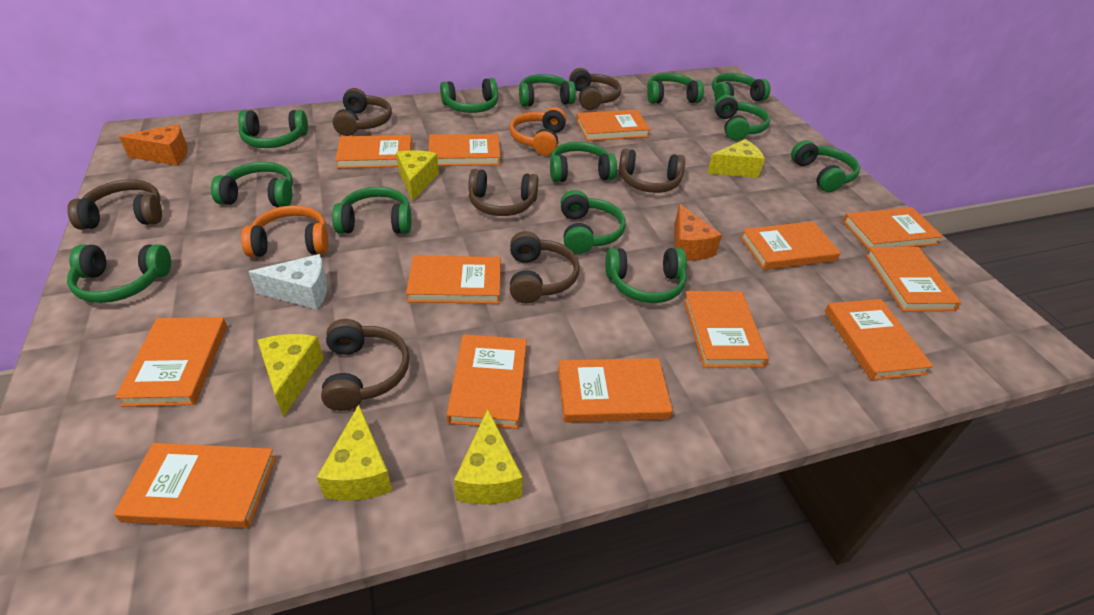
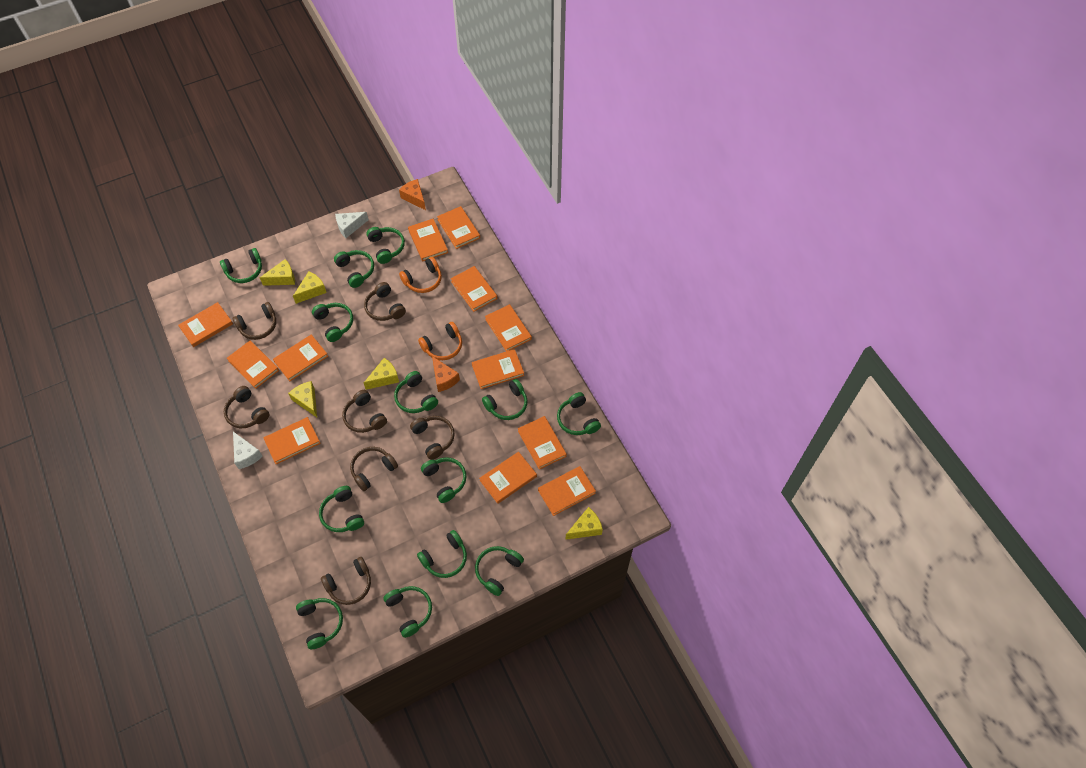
orange book: [113,443,276,528] [115,317,227,407] [335,135,412,169] [406,255,501,304] [429,134,501,166] [446,334,527,429] [558,358,673,422] [576,110,650,141] [683,291,769,368] [740,221,841,270] [825,299,934,380] [842,207,943,252] [865,247,962,311] = 13 -> [178,302,233,347] [227,341,279,389] [263,417,321,464] [273,335,328,381] [408,219,448,261] [437,206,480,249] [451,266,498,312] [472,349,524,389] [479,452,537,504] [485,304,532,351] [518,416,567,470] [538,466,596,516] = 12
white cheese: [249,254,327,310] = 1 -> [233,432,263,469] [335,212,369,238] = 2

